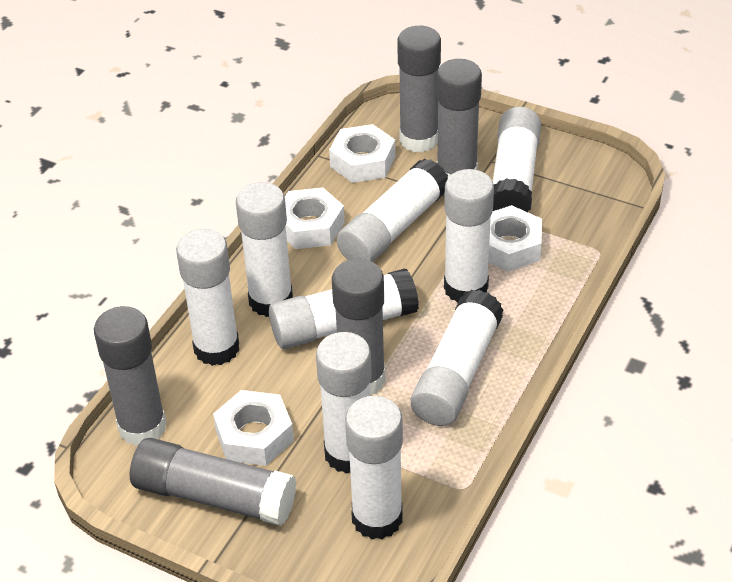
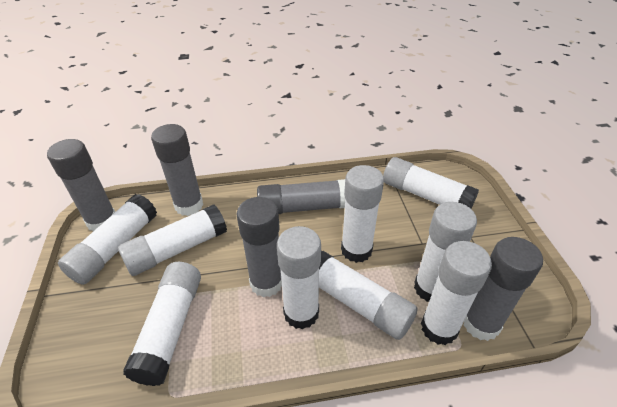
white nut: [213,390,294,466] [285,187,345,249] [329,124,396,183] [488,205,542,272] = 4 -> none = 0

